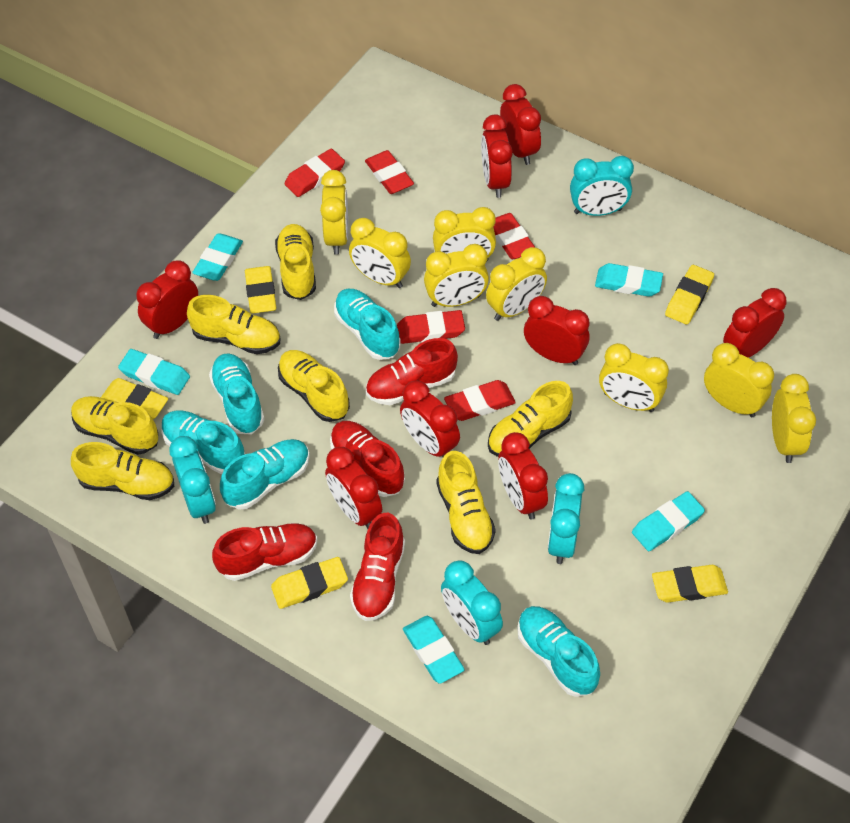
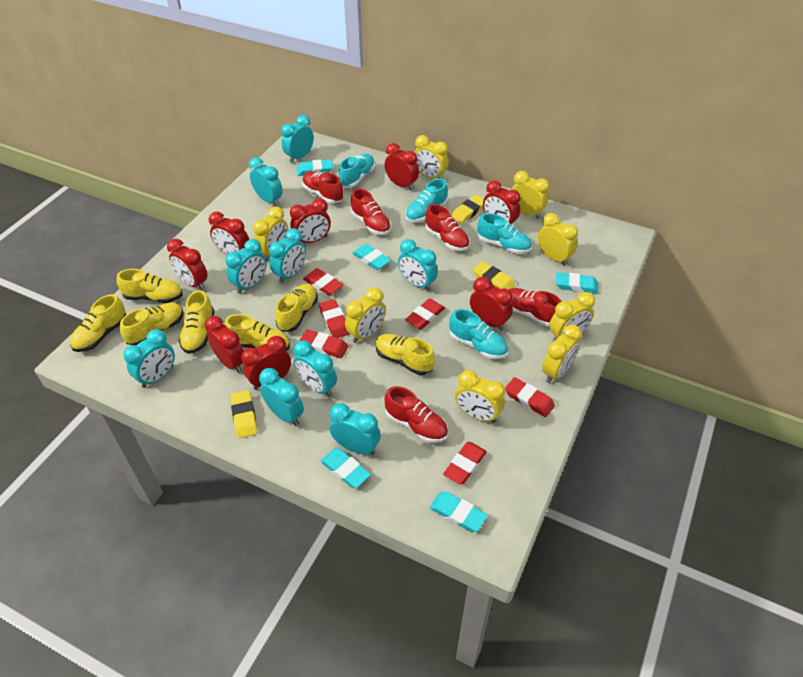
red eraser: [284,149,345,197] [365,150,414,194] [397,310,465,344] [444,380,516,421] [493,213,535,259] = 5 -> [299,330,348,358] [303,268,344,295] [319,299,350,338] [405,299,445,329] [443,442,487,485] [505,377,555,417] = 6
red shoe: [212,523,317,581] [330,421,405,497] [350,513,405,621] [366,338,458,405] = 4 -> [302,171,344,203] [351,189,391,235] [384,386,448,443] [425,204,470,251] [508,288,562,327] = 5
turquoise clock: [169,436,216,524] [441,561,503,645] [547,473,584,564] [570,156,634,216] = 4 -> [123,329,175,388] [225,239,266,294] [249,157,283,206] [259,368,304,426] [269,228,306,283] [281,115,314,163] [293,340,337,396] [330,403,381,455] [398,239,438,291] = 9
turquoise shoe: [161,411,245,475] [209,353,265,435] [220,439,310,510] [334,289,400,360] [517,606,600,697] = 5 -> [339,154,375,188] [405,179,448,223] [449,309,508,359] [477,213,532,254] = 4
yellow eraser: [101,378,168,419] [245,266,276,314] [271,557,348,609] [652,565,728,603] [665,265,714,324] = 5 -> [230,390,257,438] [451,195,484,224] [473,261,515,289] = 3

